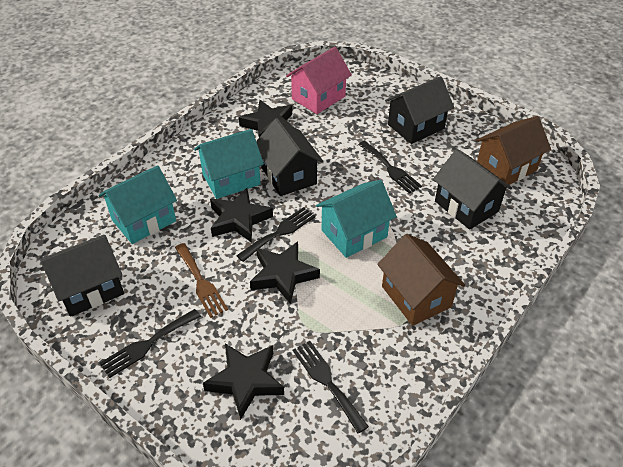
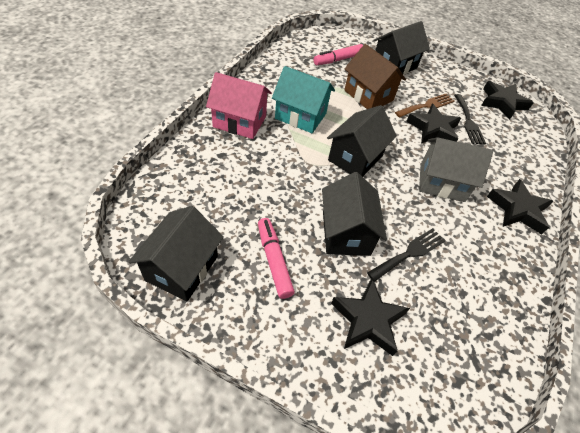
black fork: [100,309,201,378] [236,207,315,262] [293,341,369,434] [358,141,422,194] = 4 -> [367,228,445,282] [454,94,486,144] = 2
brown house: [377,234,465,326] [476,116,551,187] = 2 -> [344,44,406,109] = 1
grey house: none = 0 -> [419,137,493,202] = 1
pink marker: none = 0 -> [258,218,295,299] [314,44,363,65] = 2
turquoise house: [99,165,177,244] [194,129,264,199] [316,180,397,258] = 3 -> [272,66,335,133] = 1

